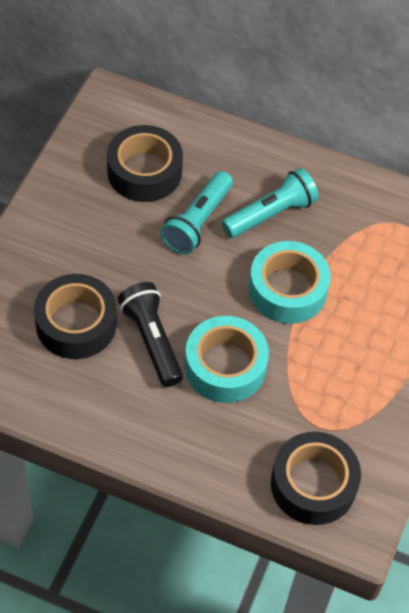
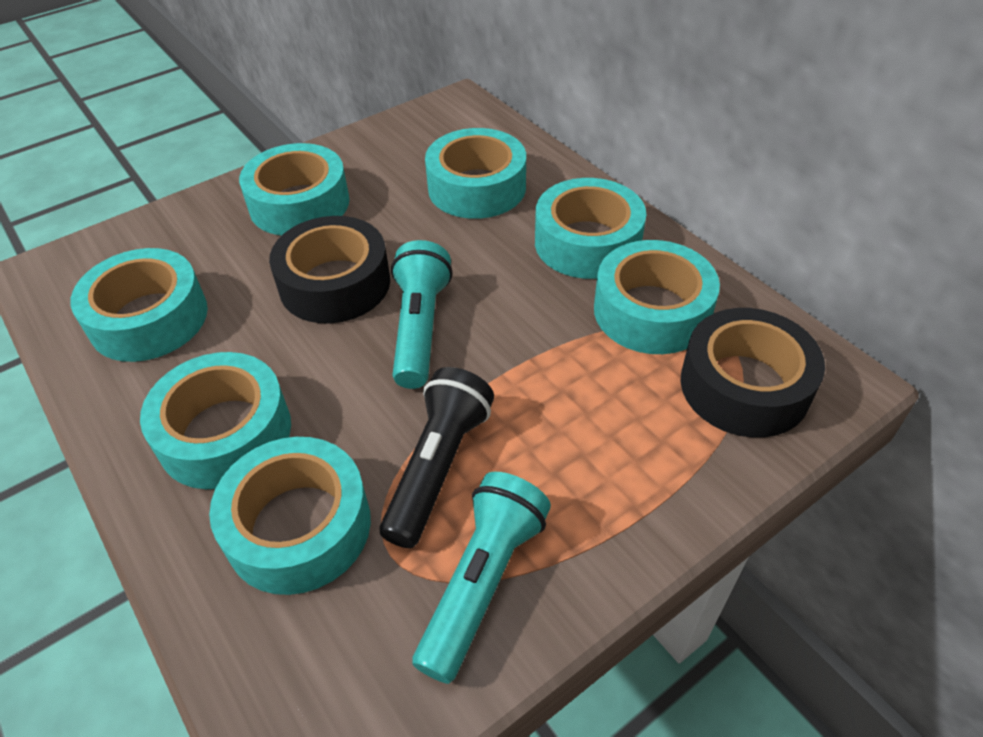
black tape: [34,274,117,359] [107,125,183,202] [271,432,361,525] = 3 -> [269,216,390,324] [680,308,825,438] = 2
turquoise tape: [185,316,269,403] [249,241,331,324] = 2 -> [70,248,208,362] [140,352,291,489] [209,437,371,595] [239,143,350,236] [425,128,526,219] [535,178,646,279] [594,240,720,354] = 7

